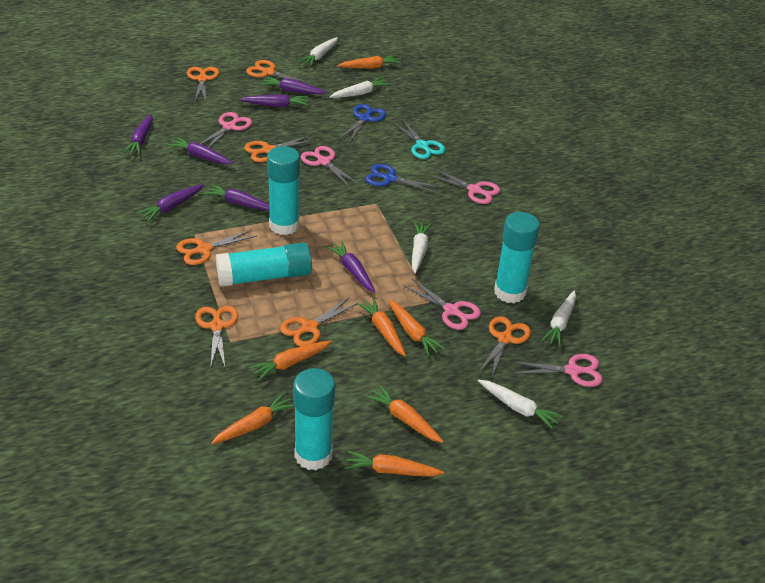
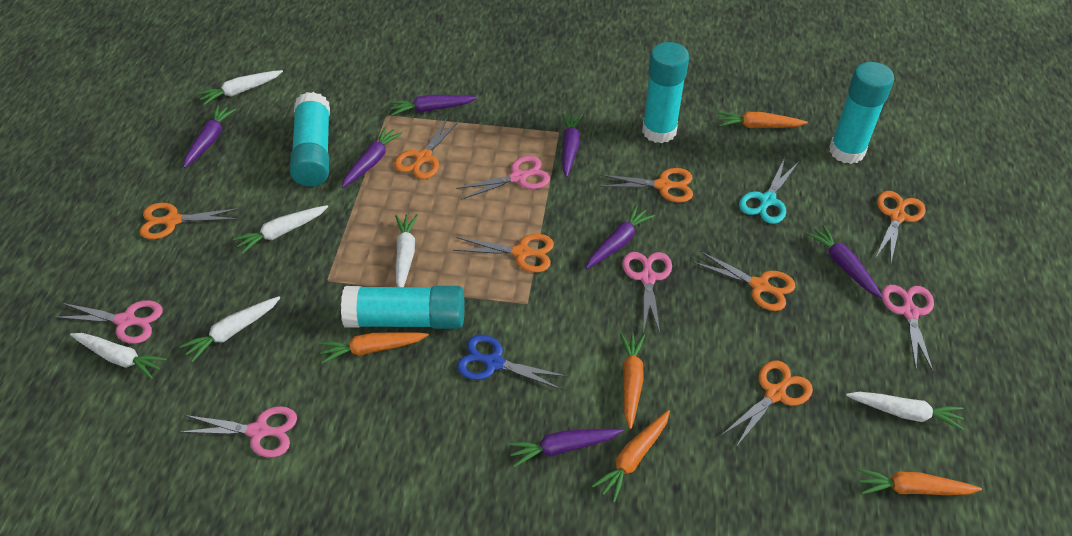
blue scissors: [340,104,386,142] [365,164,440,193] = 2 -> [457,335,568,390] = 1
orange carrot: [211,392,295,444] [249,340,332,381] [338,55,401,69] [344,451,444,476] [356,297,406,356] [366,385,444,443] [388,300,445,356] = 7 -> [319,332,429,364] [592,410,670,502] [620,333,645,429] [718,112,808,128] [857,468,982,495] = 5
white carrot: [299,37,338,67] [330,77,390,98] [412,221,432,274] [478,380,563,430] [541,290,576,347] = 5 -> [70,333,167,379] [180,296,280,363] [197,70,283,105] [233,205,328,254] [395,214,418,287] [846,392,964,430] = 6

